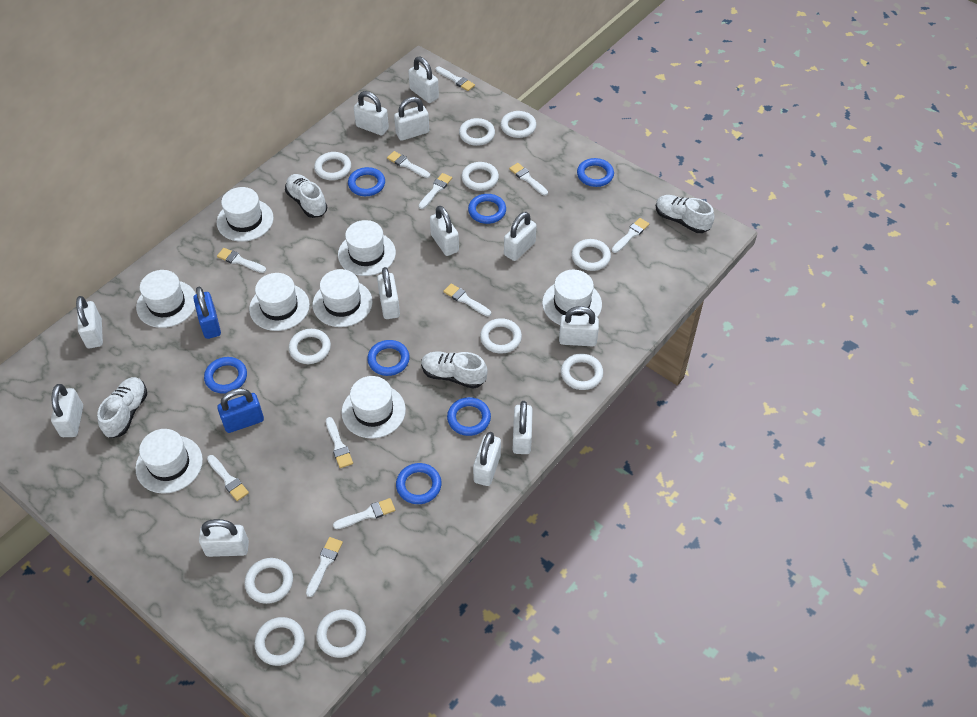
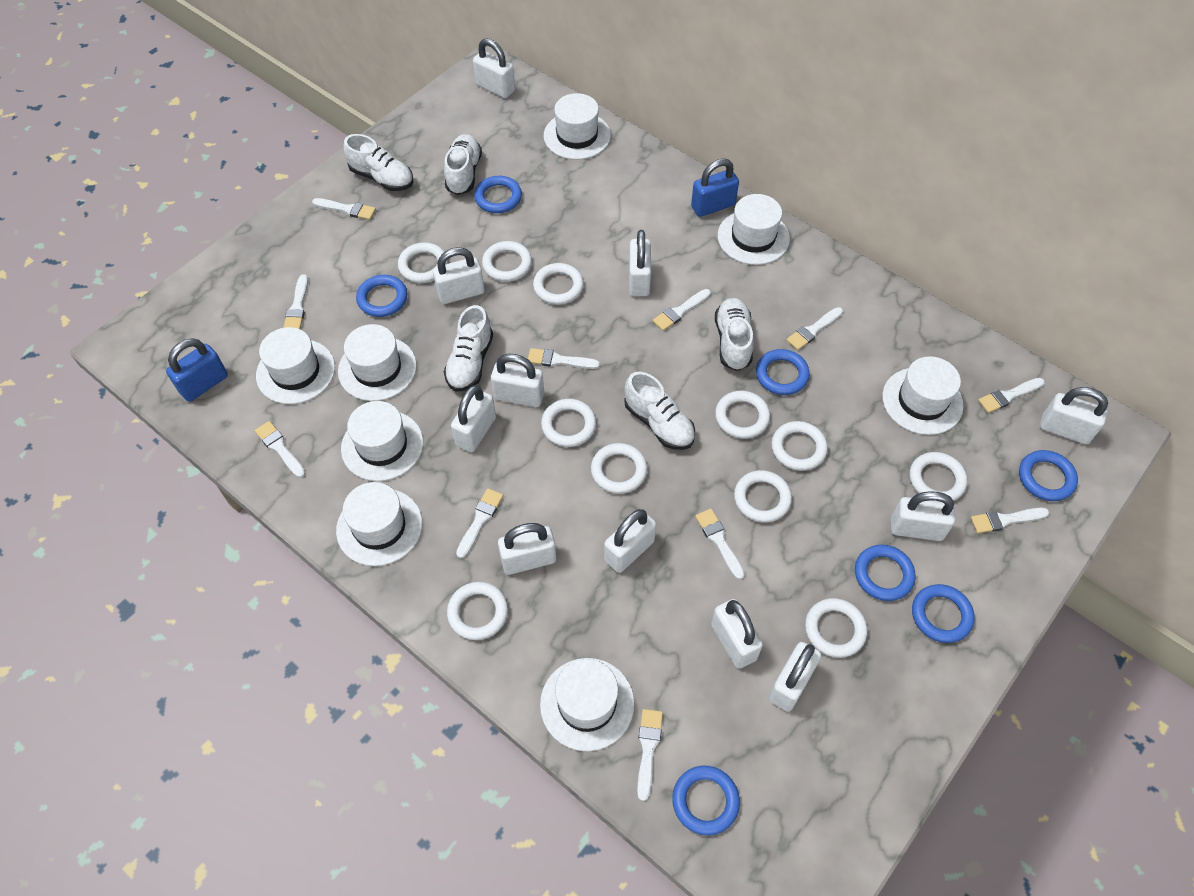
white padlock: [51,384,83,437] [76,296,103,348] [199,519,249,557] [354,91,389,136] [377,267,400,319] [394,97,429,141] [409,57,439,103] [430,206,459,256] [473,432,501,486] [504,212,536,261] [513,401,533,454] [559,306,599,346] = 12 -> [433,247,485,304] [451,385,496,452] [473,38,515,98] [491,354,544,407] [498,523,556,575] [604,509,656,573] [629,230,651,296] [711,599,763,669] [769,642,821,712] [891,491,955,541] [1040,387,1108,444] = 11
white shoe: [97,377,147,438] [285,174,327,218] [421,351,488,389] [656,195,715,233] = 4 -> [344,134,413,191] [444,134,482,195] [444,305,493,392] [625,372,695,450] [715,298,754,371] = 5

